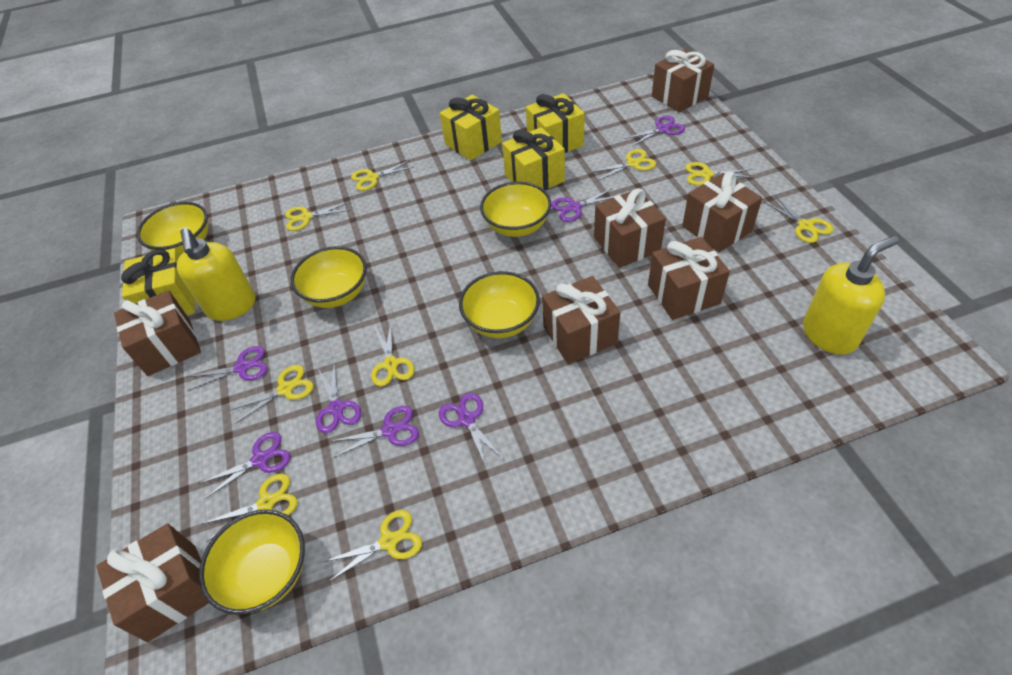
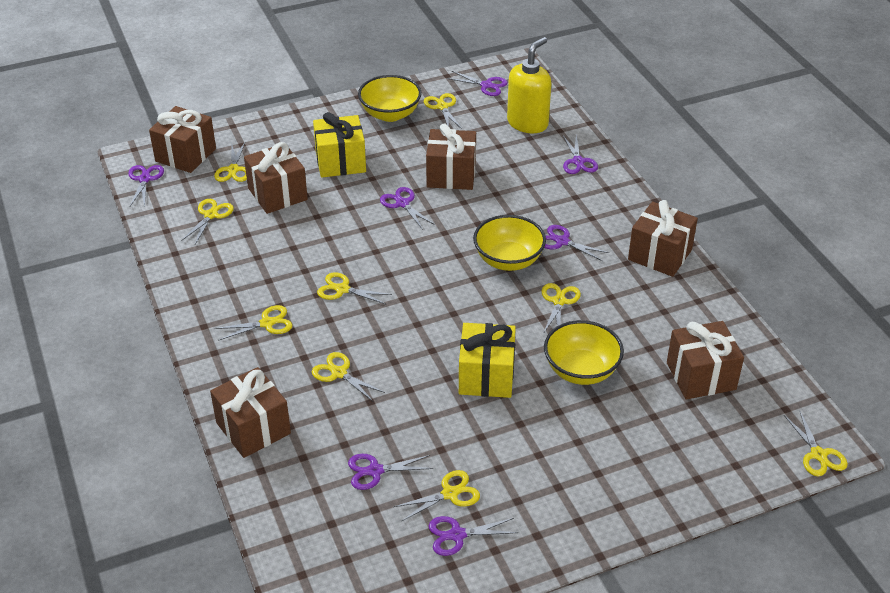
brown gift: [96,523,209,642] [114,290,201,376] [542,276,621,364] [594,188,666,268] [648,237,730,320] [652,49,714,112] [682,172,762,252] = 7 -> [149,106,216,173] [210,367,291,458] [244,142,308,214] [426,124,476,190] [628,200,698,277] [667,321,744,399] = 6
yellow bowl: [137,202,208,255] [199,509,305,615] [291,246,367,308] [459,271,540,338] [480,181,551,237] = 5 -> [358,75,422,122] [473,215,546,271] [544,320,624,385] = 3
yellow gift: [121,248,195,315] [440,95,502,161] [502,127,565,190] [526,93,585,153] = 4 -> [313,112,366,178] [459,323,516,398] = 2
yellow soap dispenser: [176,228,255,321] [803,236,899,355] = 2 -> [507,37,551,133] = 1

